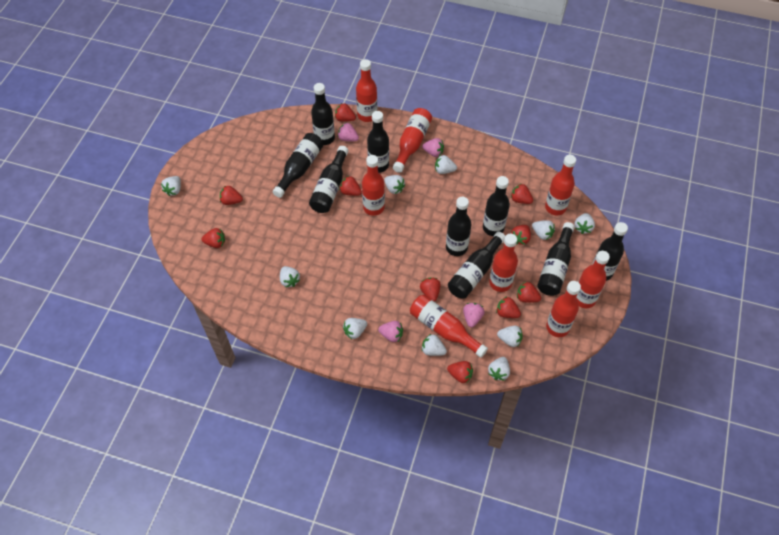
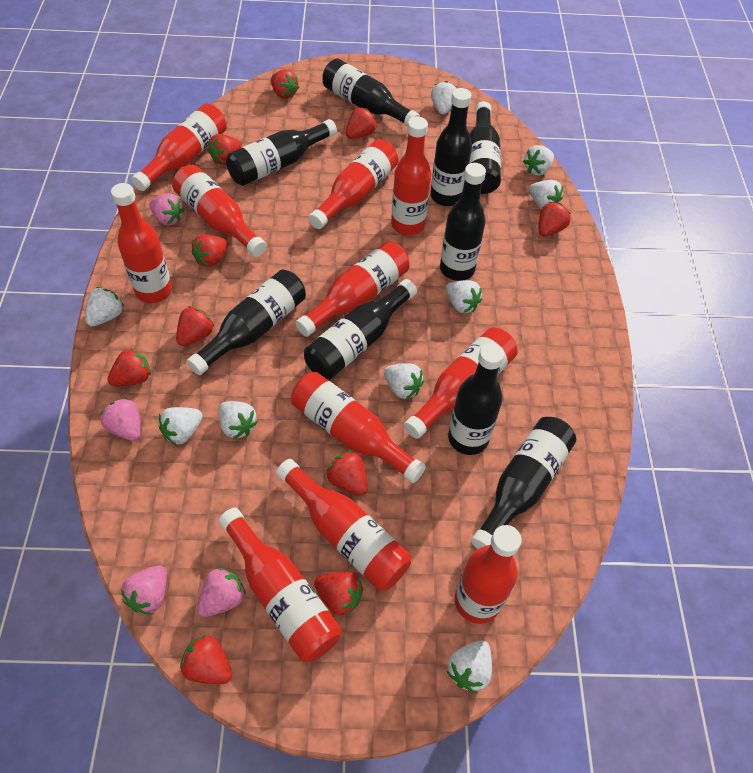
red bottle: [356,59,377,122] [362,155,385,216] [393,108,432,173] [410,295,488,358] [489,234,518,292] [545,155,576,215] [546,281,581,337] [576,251,610,308] = 8 -> [111,183,172,303] [131,104,227,191] [172,165,267,257] [219,508,342,662] [276,459,411,590] [291,372,426,483] [295,241,409,337] [308,139,398,229] [391,117,431,235] [404,327,518,439] [455,525,522,624] = 11
white strawberry: [161,176,181,196] [280,266,300,287] [343,318,367,339] [384,175,405,194] [422,334,447,356] [435,155,457,174] [488,357,510,381] [497,326,523,347] [532,220,555,240] [574,213,595,234] = 10 -> [85,287,124,326] [159,407,203,445] [219,401,258,439] [384,363,424,399] [431,81,457,115] [446,280,482,313] [446,640,492,693] [523,145,554,176] [529,180,563,209] = 9

